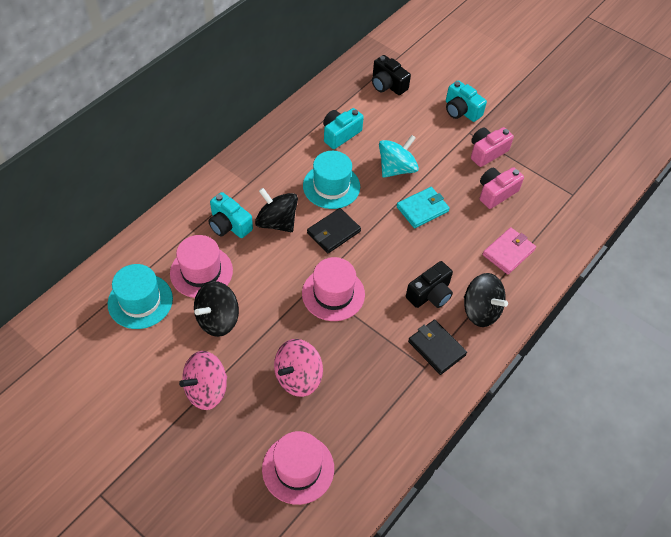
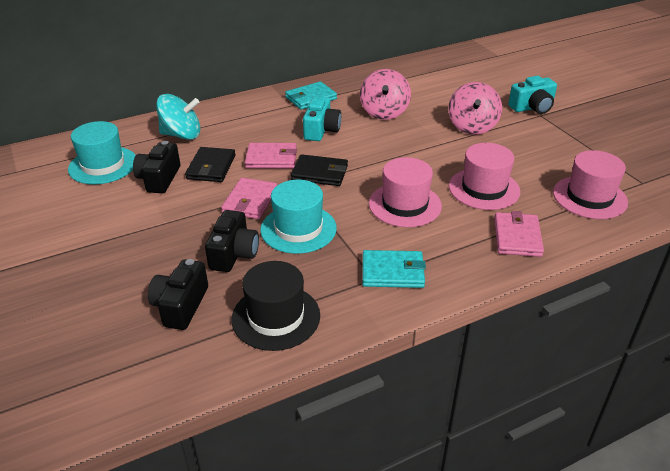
black camera: [372,55,411,95] [406,261,453,308] = 2 -> [133,141,180,193] [148,259,208,330] [205,210,259,272] = 3
black hat: none = 0 -> [231,261,320,351] = 1
black spinning top: [194,281,239,337] [255,188,298,232] [464,273,508,327] = 3 -> none = 0
pink camera: [471,127,514,167] [480,167,524,209] = 2 -> none = 0
pink wallet: [483,227,536,274] = 1 -> [221,178,277,219] [245,143,297,169] [494,211,544,257] = 3
turquoise camera: [208,192,253,238] [323,108,364,149] [446,80,487,122] = 3 -> [303,96,341,141] [508,76,557,114] = 2
turquoise wallet: [397,187,450,228] = 1 -> [285,81,337,110] [362,250,426,288] = 2

